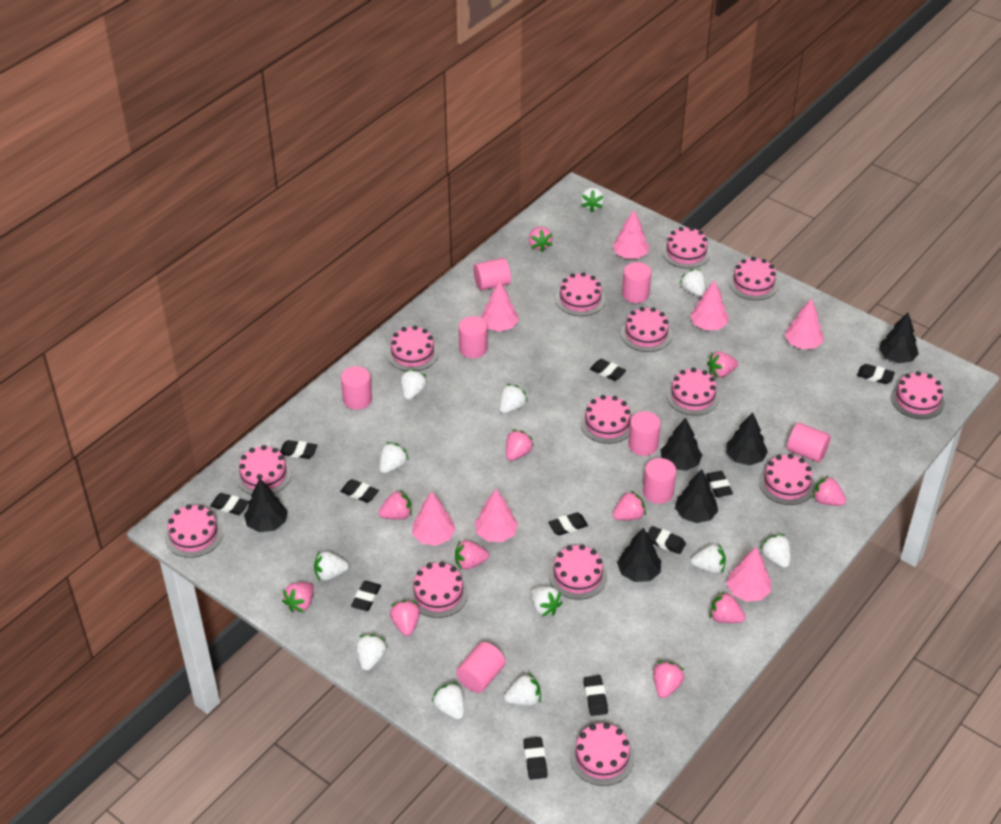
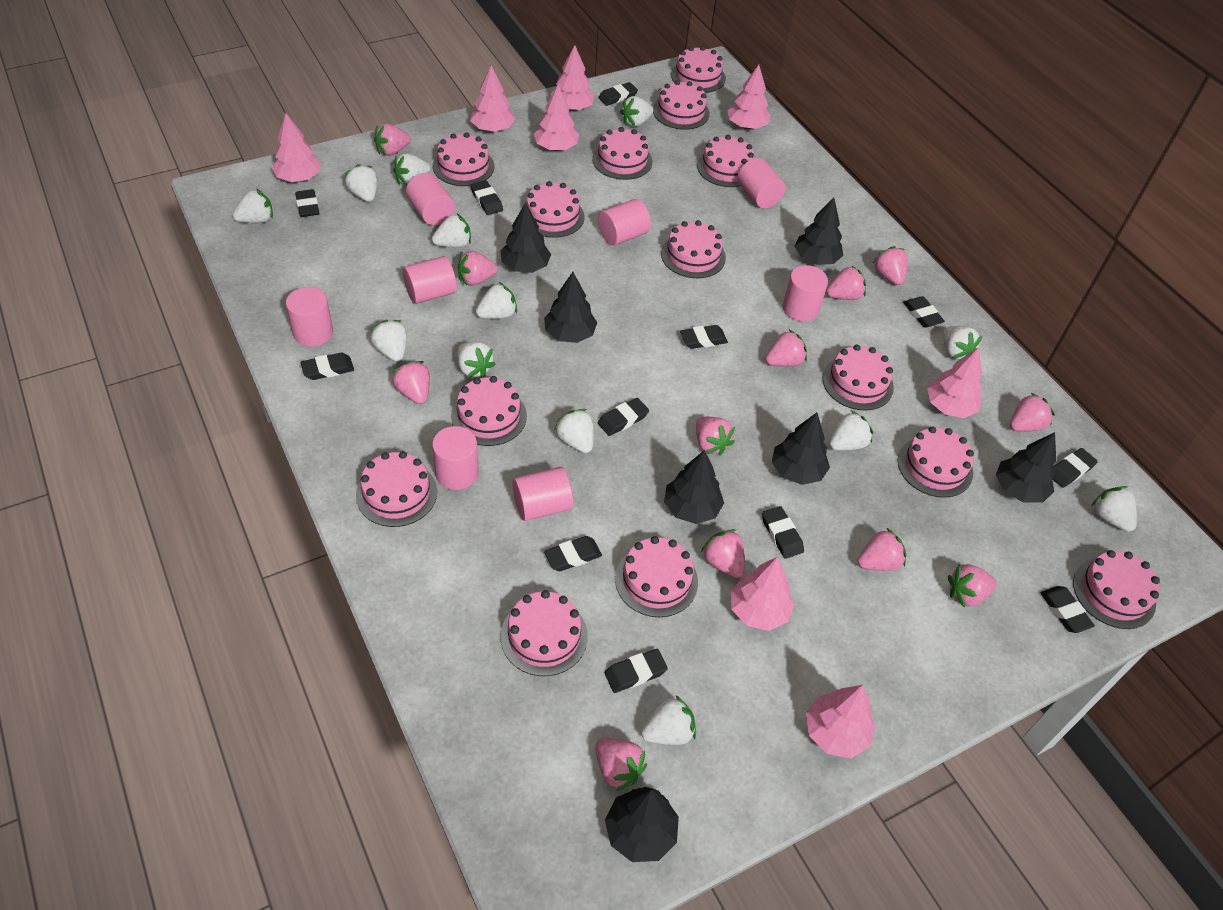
black eraser: [210,493,249,515] [280,440,317,459] [340,479,379,503] [351,581,381,611] [523,737,548,780] [548,512,588,536] [584,675,608,716] [590,359,626,381] [647,526,686,554] [706,471,733,497] [857,364,895,384] = 11 -> [295,189,319,217] [301,353,354,380] [471,180,503,215] [544,536,602,571] [598,82,638,106] [598,398,649,436] [605,649,668,693] [680,325,728,349] [762,506,804,559] [903,296,945,328] [1040,586,1095,633] [1053,448,1098,488] = 12
black tree: [244,479,287,532] [617,528,661,582] [661,417,702,471] [675,469,718,523] [726,412,768,465] [879,312,919,363] = 6 -> [500,203,551,273] [544,272,597,343] [605,787,679,862] [664,450,724,524] [772,413,830,485] [794,197,843,265] [996,432,1056,503] = 7
pink strawberry: [282,582,314,613] [378,490,412,520] [390,600,420,636] [455,540,489,570] [506,430,534,461] [529,227,553,252] [612,491,646,520] [653,661,684,698] [707,352,738,378] [710,591,746,623] [813,475,846,506] = 11 -> [374,124,411,156] [392,361,430,404] [458,251,498,286] [595,738,647,791] [696,417,735,456] [701,529,745,578] [765,330,807,367] [826,265,866,300] [857,528,906,571] [873,246,908,285] [948,564,997,608] [1010,393,1055,432] = 12
pink tree: [412,491,456,546] [475,489,518,542] [481,280,519,332] [613,210,649,259] [690,280,728,330] [726,547,771,602] [785,298,824,349] = 7 -> [272,113,320,182] [470,66,516,132] [534,85,579,151] [551,45,595,111] [727,65,771,129] [731,557,794,631] [806,685,875,758] [927,347,982,418] = 8
white strawberry: [314,551,349,581] [356,634,387,671] [379,442,409,474] [401,369,427,400] [432,682,464,720] [499,384,528,414] [504,673,541,706] [530,586,562,617] [581,188,604,212] [679,269,706,297] [691,544,726,574] [760,534,791,568] = 12 -> [233,188,273,223] [345,164,377,202] [370,320,407,362] [393,153,431,186] [432,213,471,248] [457,342,495,378] [476,282,517,319] [554,409,594,453] [620,96,653,127] [641,695,696,745] [829,411,873,451] [943,326,982,360] [1091,486,1137,532] = 13

